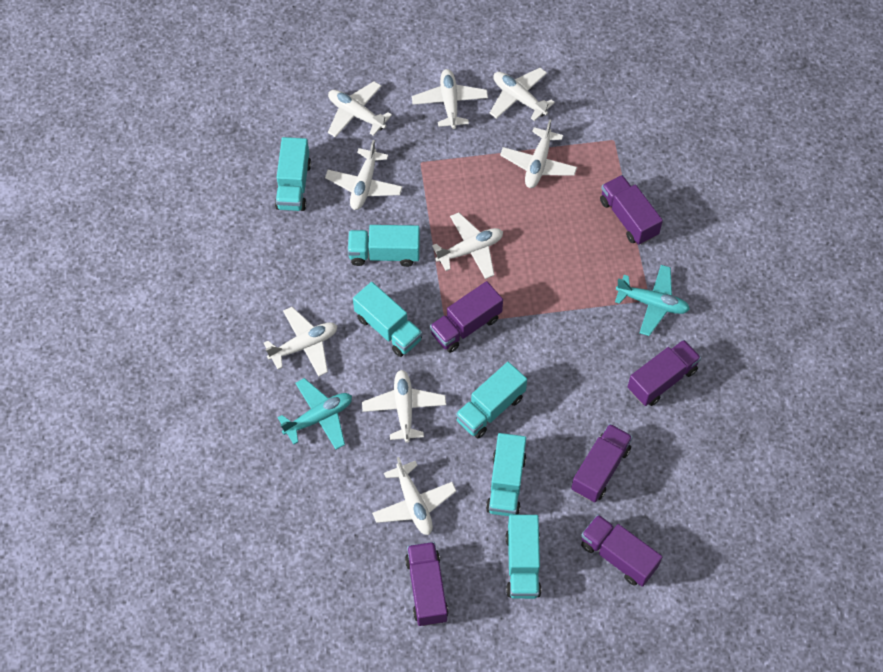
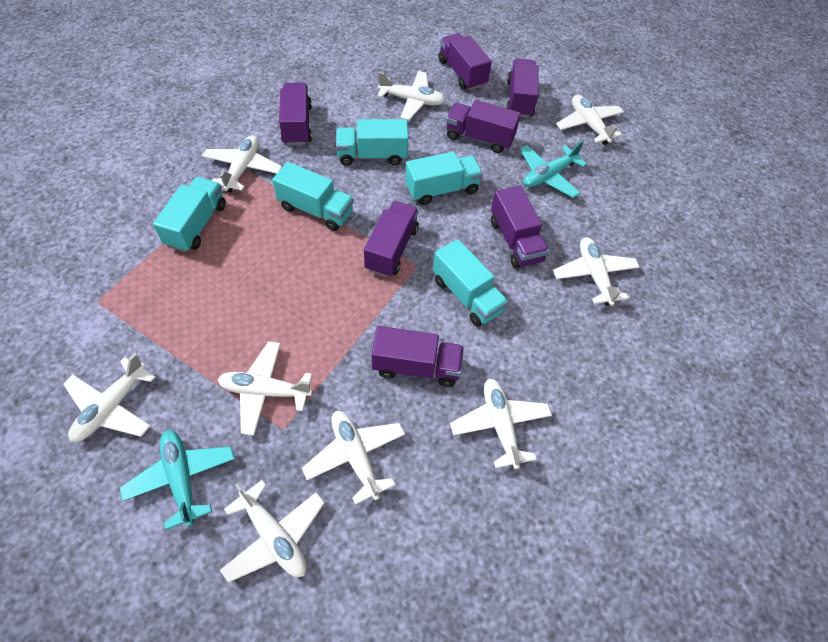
purple truck: [405,542,449,626] [430,281,503,353] [571,424,633,502] [581,514,662,587] [600,175,663,245] [628,340,701,406] = 6 -> [279,83,312,145] [364,201,419,278] [371,326,464,387] [439,33,492,90] [446,100,521,153] [491,186,549,268] [506,58,539,118] = 7
turquoise truck: [275,137,311,211] [348,225,420,267] [353,282,423,357] [455,362,527,439] [486,433,526,516] [505,515,541,599] = 6 -> [153,177,226,252] [272,162,354,231] [336,119,409,166] [405,151,483,205] [433,239,508,327] = 5

